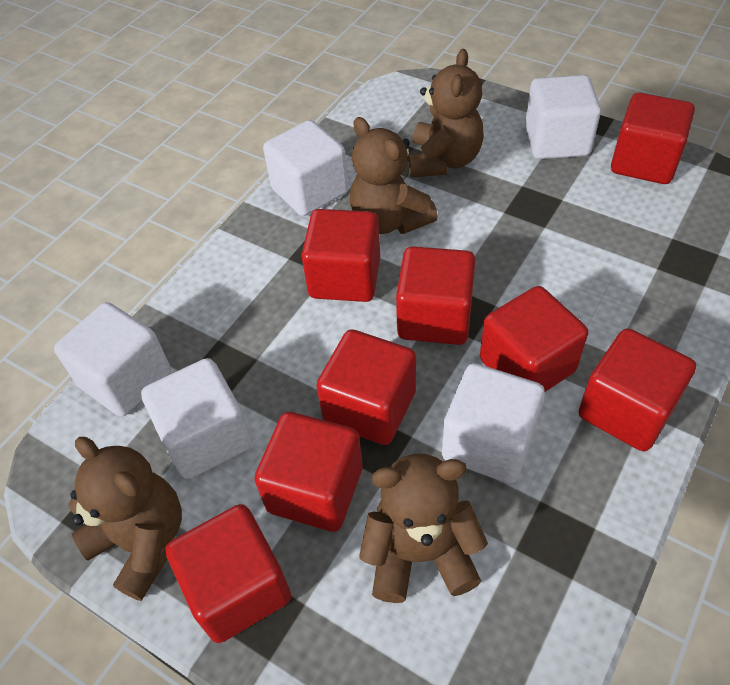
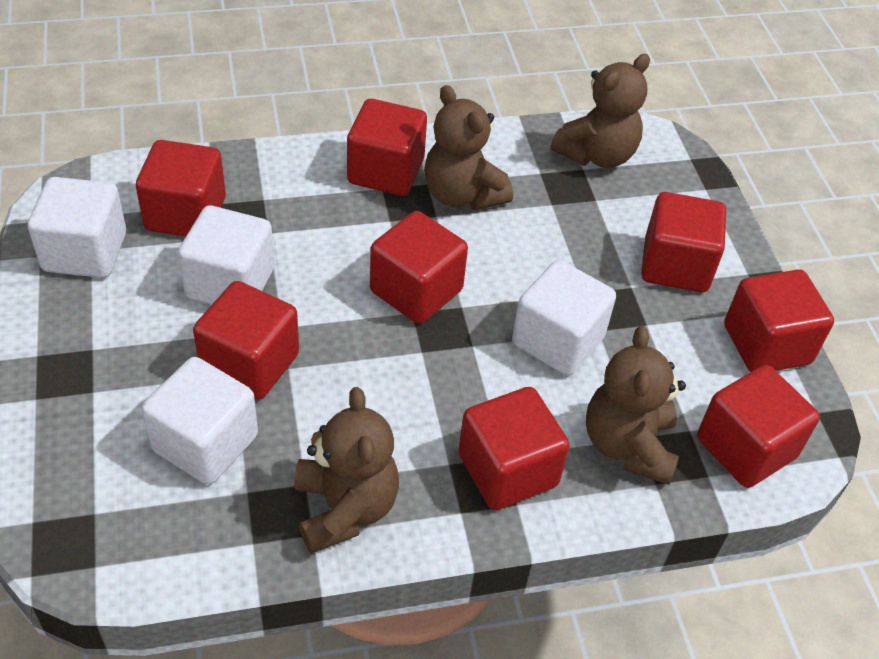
white cube: [54,302,171,417] [141,358,252,479] [263,120,348,216] [442,363,545,483] [525,75,601,159] = 5 -> [28,177,126,278] [141,357,258,485] [178,205,274,305] [512,260,616,376] = 4

